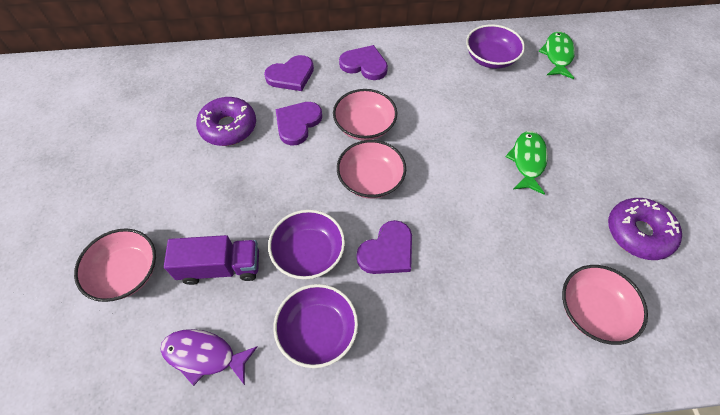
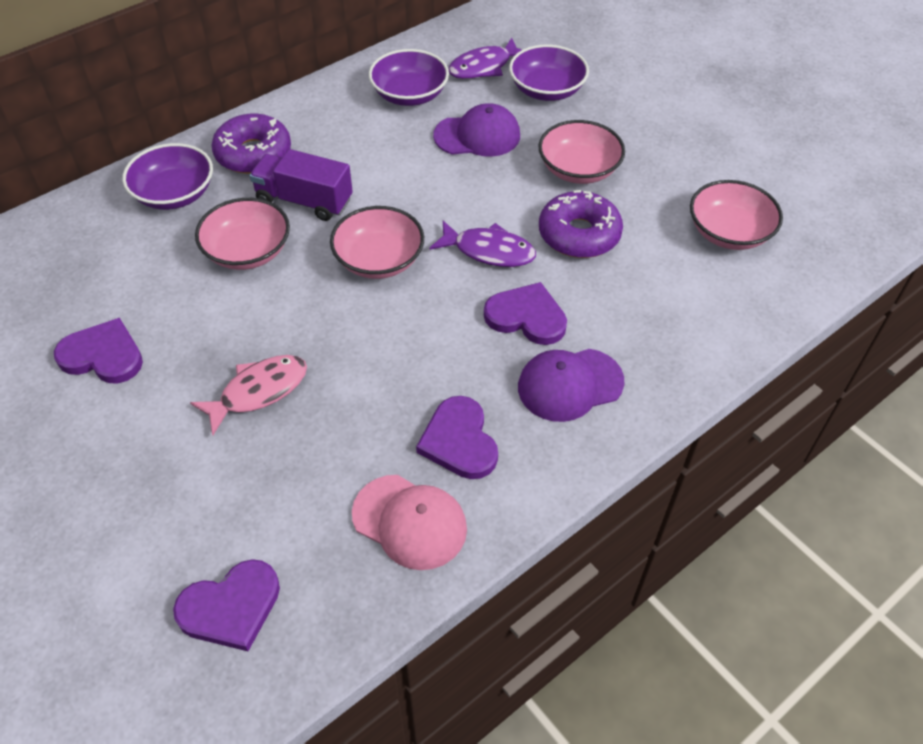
green fish: [505,131,548,195] [539,31,575,79] = 2 -> none = 0
pink cap: none = 0 -> [352,475,467,570] = 1
pink fish: none = 0 -> [190,355,307,435] = 1
purple cap: none = 0 -> [433,103,520,157] [518,349,624,422] = 2
purple fish: [160,329,257,386] = 1 -> [430,221,536,267] [449,38,522,79] = 2

